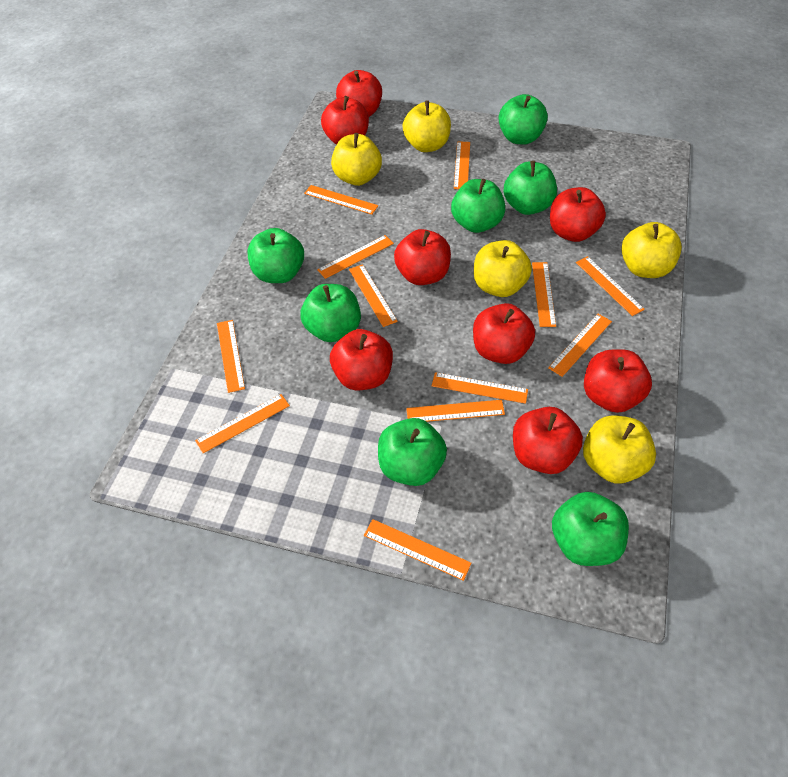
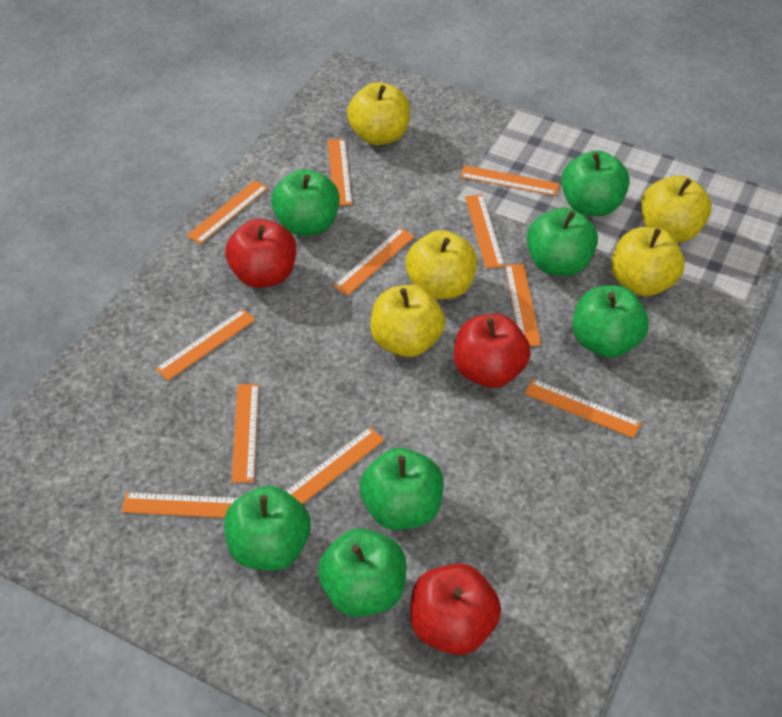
orange ruler: [195,394,290,453] [217,320,245,393] [304,185,378,215] [317,235,394,279] [349,264,398,327] [364,519,471,581] [406,400,505,422] [432,372,528,404] [454,141,470,189] [532,262,556,327] [548,314,612,377] [576,256,645,316] = 12 -> [121,492,238,518] [155,309,256,380] [186,180,268,244] [231,384,259,483] [286,427,384,504] [328,139,352,206] [333,228,415,296] [460,165,560,196] [465,194,505,269] [505,264,541,346] [525,379,641,438] = 11
red apple: [321,96,369,145] [330,329,393,390] [336,70,382,117] [394,229,451,285] [473,303,535,364] [513,407,583,474] [550,187,606,242] [584,349,652,413] = 8 -> [225,219,296,288] [410,564,501,655] [454,314,531,388] = 3

